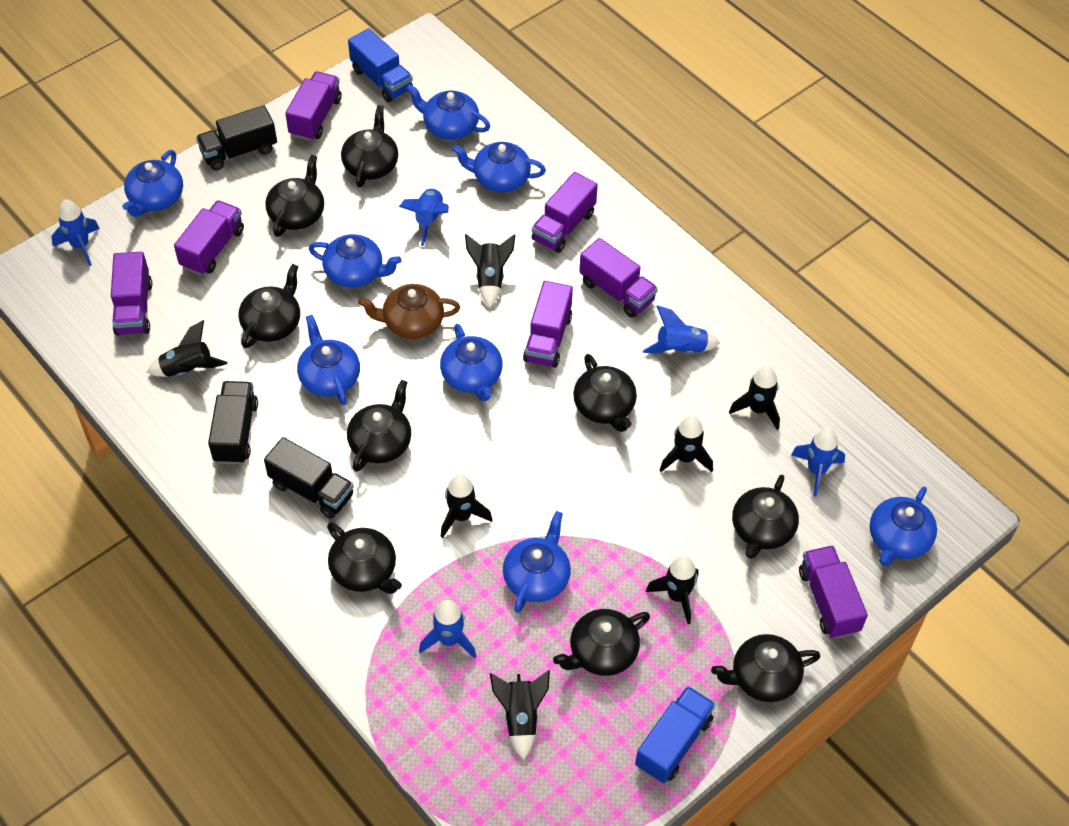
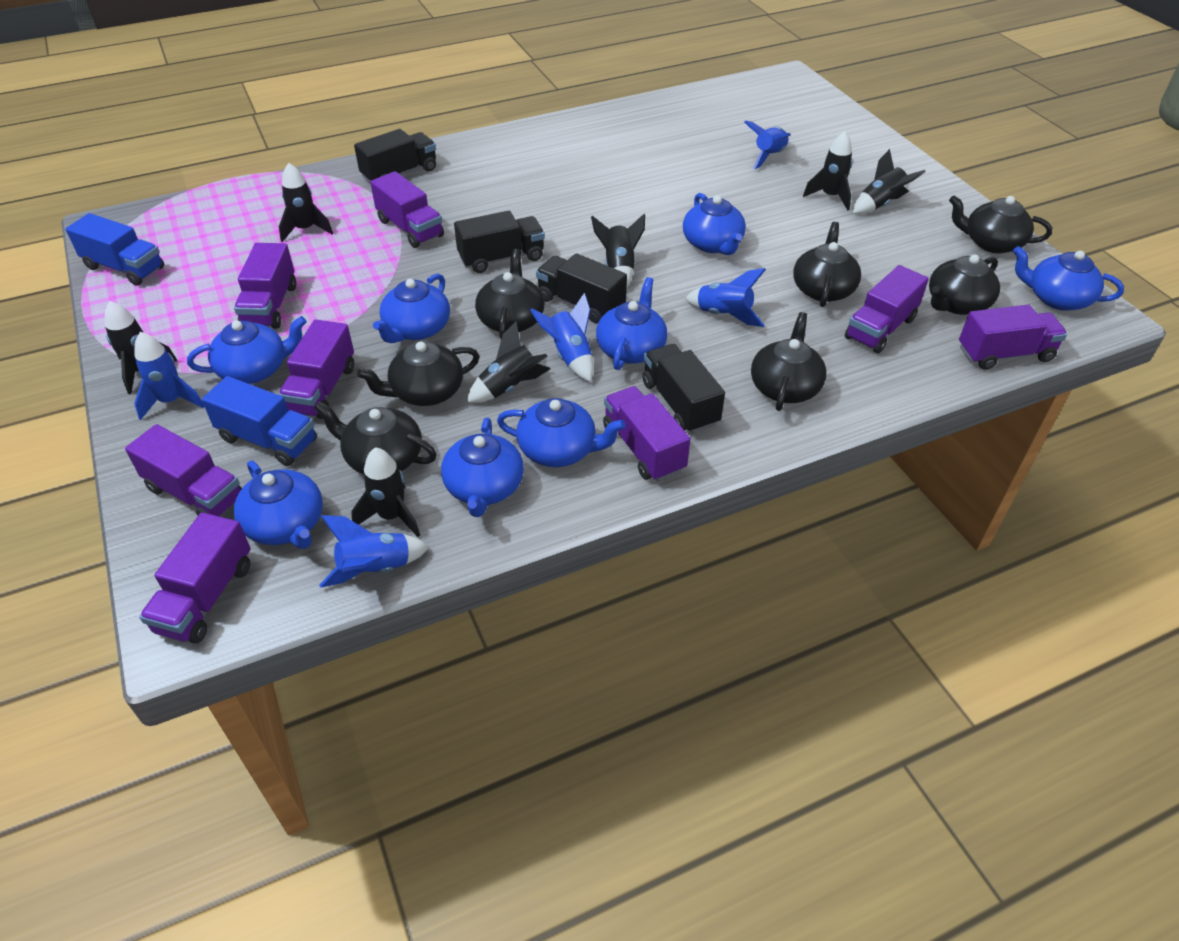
black teapot: [239,264,300,348] [265,155,324,237] [327,522,402,594] [341,105,398,188] [347,380,411,472] [553,609,650,676] [573,354,637,432] [711,634,820,702] [732,475,799,559] = 9 -> [314,401,436,474] [357,341,480,406] [475,249,544,339] [751,312,827,411] [793,222,861,307] [929,255,1000,315] [949,195,1052,254] = 7
black truck: [196,105,277,171] [208,381,258,464] [264,437,354,519] = 3 -> [354,129,436,184] [454,211,545,273] [536,253,627,323] [642,344,725,433] = 4
brown teapot: [358,284,460,339] = 1 -> none = 0
purple truck: [111,252,152,336] [174,200,244,275] [285,71,341,141] [523,281,573,368] [532,172,598,253] [579,238,658,318] [799,545,868,639] = 7 -> [125,424,242,516] [139,512,251,644] [234,243,296,329] [278,319,354,419] [370,171,444,248] [603,386,691,481] [845,265,929,353] [959,304,1068,370] = 8

